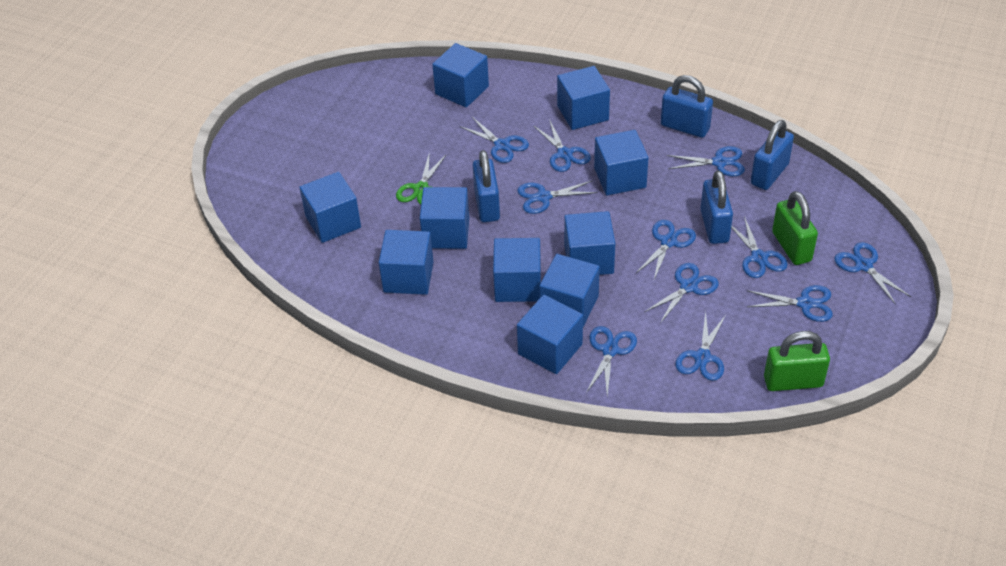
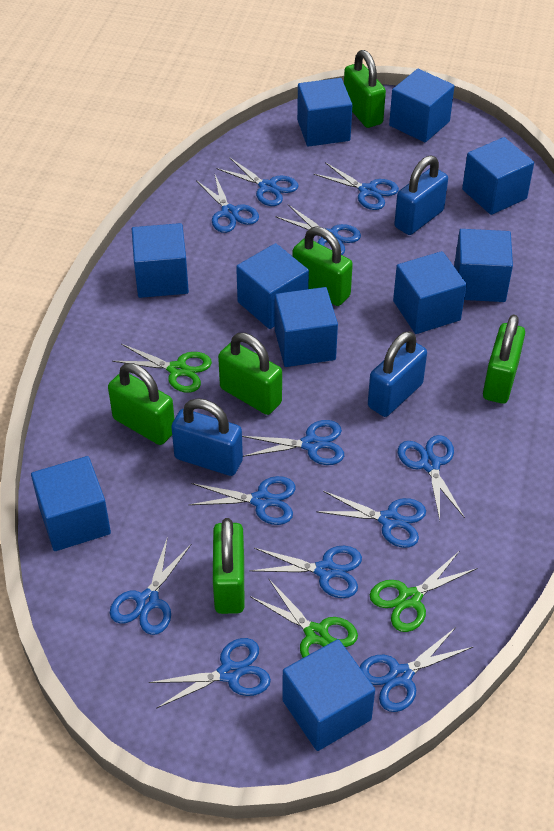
blue padlock: [473,150,500,222] [661,75,713,138] [700,171,733,244] [751,120,794,190] = 4 -> [171,398,243,476] [368,331,427,417] [394,156,448,235] = 3
blue scissors: [460,117,529,163] [517,180,598,214] [533,119,591,172] [586,326,637,396] [636,220,696,280] [644,263,719,323] [667,146,745,176] [675,311,726,381] [731,216,788,278] [747,285,833,322] [834,242,911,305] = 11 -> [110,536,191,635] [149,638,271,709] [189,476,296,525] [196,175,259,233] [216,157,299,206] [242,420,344,465] [249,546,362,598] [275,205,361,255] [314,162,399,210] [316,491,426,548] [360,627,473,712] [398,435,465,520] = 12
green padlock: [764,331,830,391] [772,191,818,265] = 2 -> [108,363,174,445] [213,518,244,614] [218,333,282,415] [293,227,353,306] [344,50,386,128] [483,314,525,404] = 6
green scissors: [396,152,447,205] = 1 -> [112,344,212,393] [250,579,358,658] [370,552,477,632] = 3

